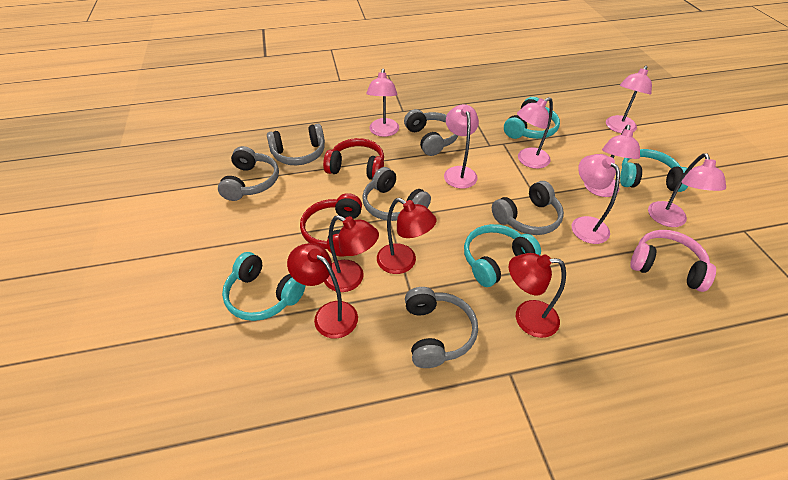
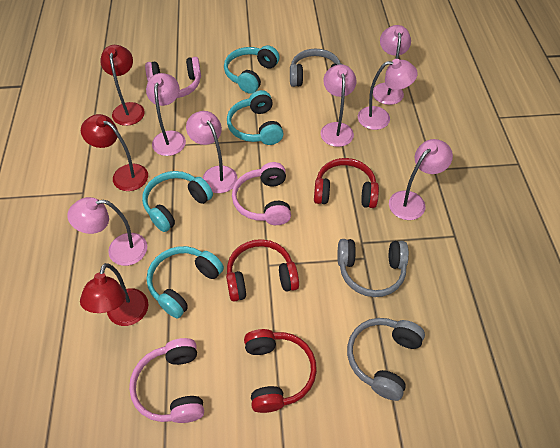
grey headphones: [218,146,279,201] [267,124,325,165] [362,167,431,221] [404,109,458,156] [405,287,478,368] [492,181,564,235] = 6 -> [290,49,343,87] [337,239,409,297] [347,318,425,401] = 3
pink headphones: [630,230,716,292] = 1 -> [129,338,204,423] [145,57,201,98] [232,162,291,225] = 3
red headphones: [300,193,362,257] [323,138,384,180] = 2 -> [226,239,299,302] [244,329,317,413] [314,158,379,208] = 3
red lamp: [287,243,358,339] [324,215,379,292] [377,198,437,274] [509,253,566,338] = 4 -> [80,263,149,326] [81,114,148,191] [100,45,145,126] = 3

